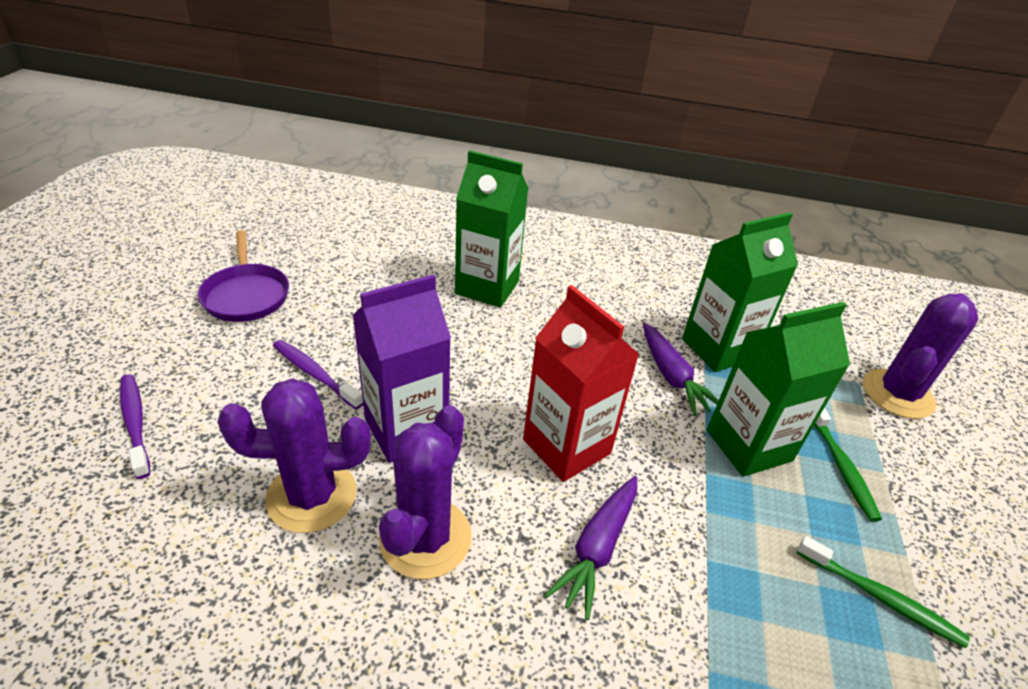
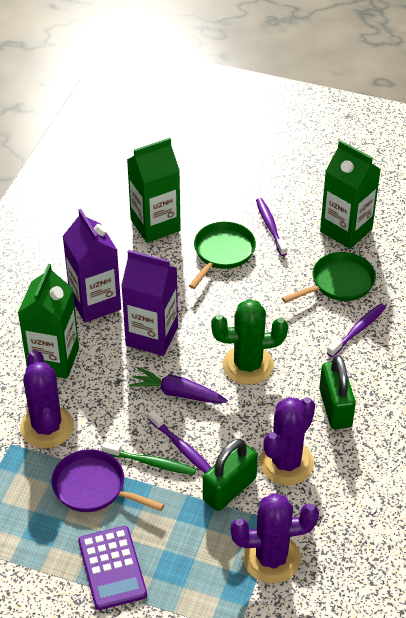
green cactus: none = 0 -> [211,299,288,385] = 1
green padlock: none = 0 -> [203,439,258,511] [319,355,356,429] = 2
green pan: none = 0 -> [189,222,256,289] [282,252,376,303] = 2
green toothbrush: [797,536,970,648] [814,408,882,522] = 2 -> [102,442,196,475] = 1
purple calculator: none = 0 -> [78,526,147,610] = 1
purple carrot: [545,476,637,620] [643,322,719,416] = 2 -> [129,367,228,404] = 1
purple carton: [352,274,451,463] = 1 -> [62,209,121,322] [121,250,178,356] = 2
purple toothbrush: [120,374,150,479] [273,340,363,409] = 2 -> [148,410,212,473] [256,198,287,256] [327,303,386,357] = 3
red carton: [523,285,639,482] = 1 -> none = 0

